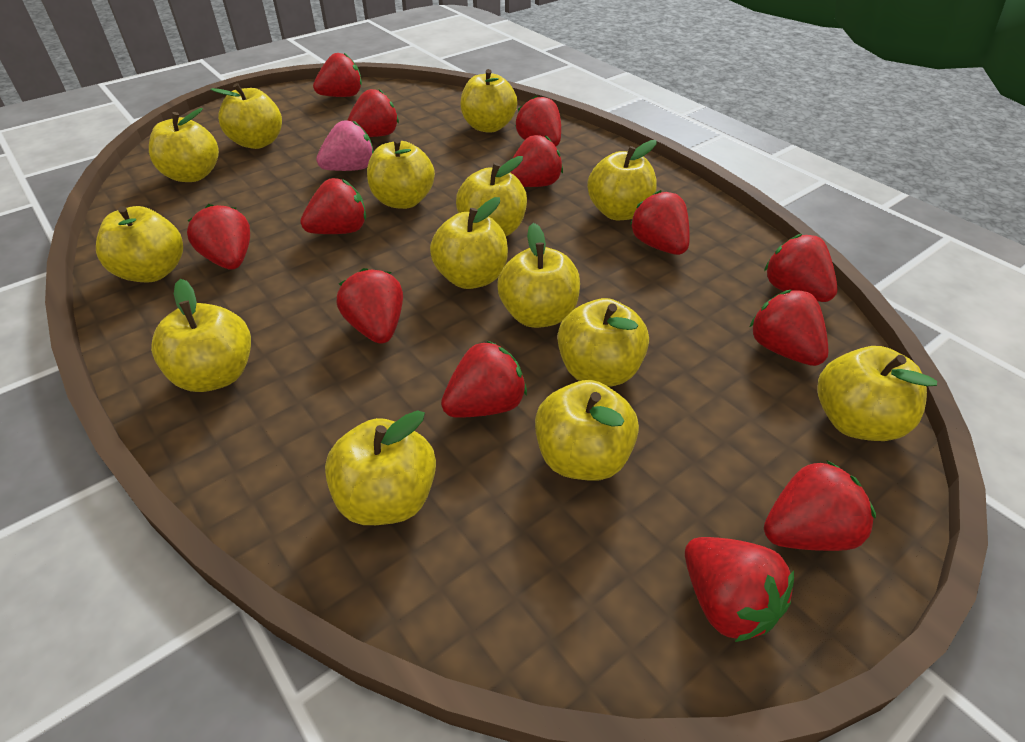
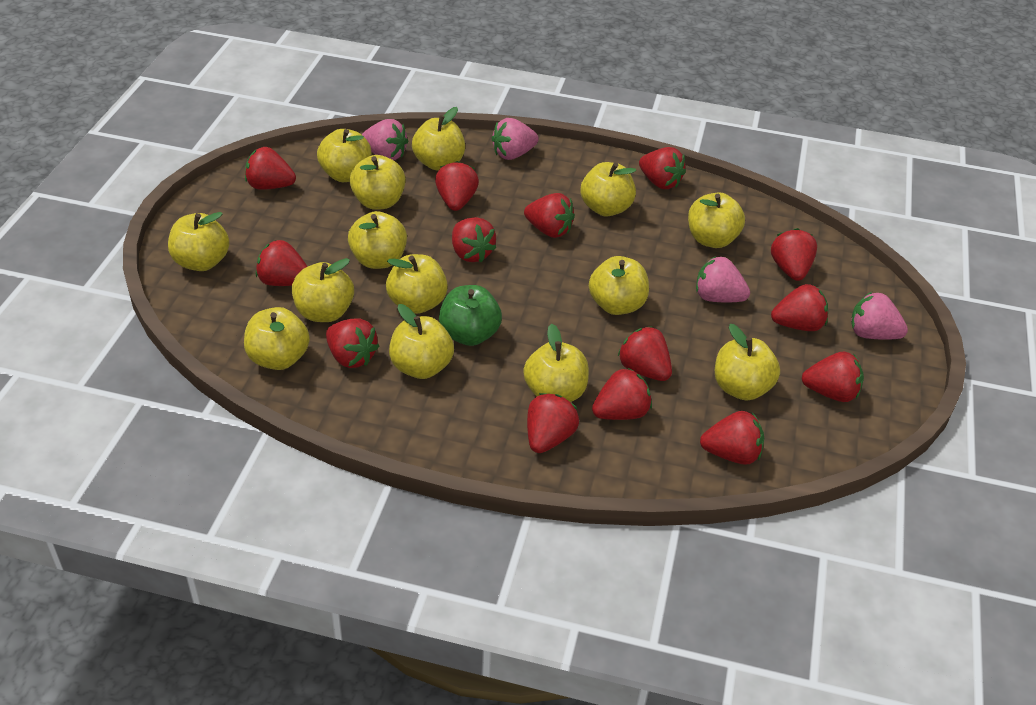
green apple: none = 0 -> [439,285,502,346] = 1
pink strawberry: [316,120,374,171] = 1 -> [362,119,408,160] [491,118,539,160] [696,256,750,302] [851,292,908,340] = 4
red strawberry: [187,204,250,269] [300,178,366,234] [313,53,362,97] [337,268,403,344] [347,89,399,137] [441,341,527,418] [510,135,563,187] [515,95,561,146] [630,190,690,255] [685,537,794,642] [750,290,829,366] [764,234,838,302] [764,460,876,551] = 13 -> [245,147,296,190] [256,240,308,286] [326,318,379,368] [435,161,479,211] [452,217,496,262] [524,193,575,238] [527,393,579,453] [592,368,652,420] [618,326,672,381] [639,147,686,189] [700,411,764,465] [771,228,817,281] [771,284,828,331] [801,352,864,402] = 14

